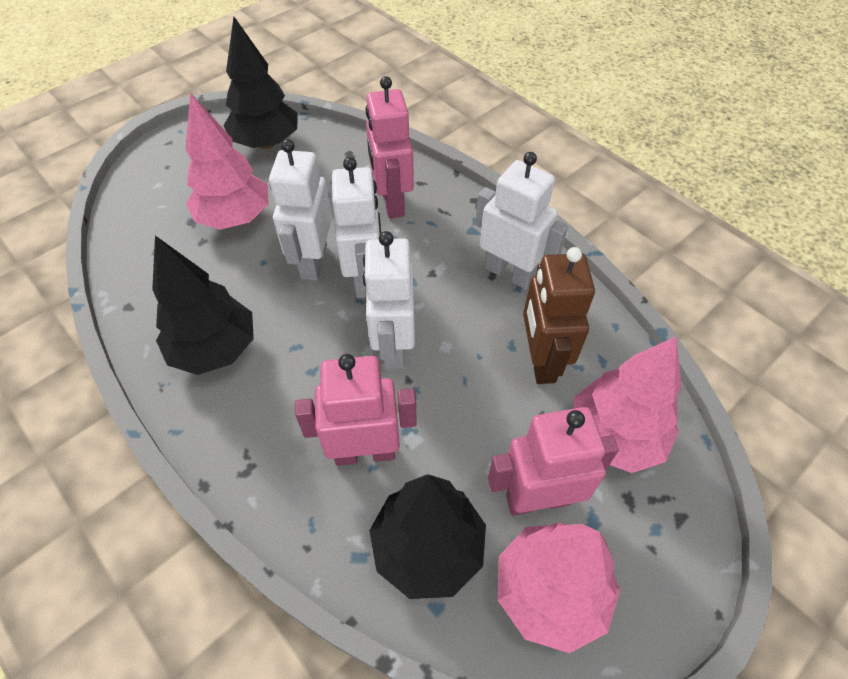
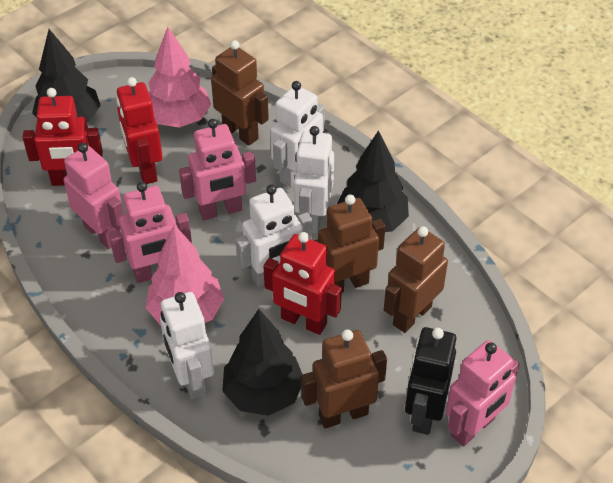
black robot: none = 0 -> [405,327,456,435] = 1
brown robot: [523,247,595,384] = 1 -> [211,40,269,146] [301,329,387,429] [314,194,385,293] [384,226,448,333] = 4
pink robot: [295,354,417,466] [365,76,414,218] [488,407,619,516] = 3 -> [64,143,124,249] [109,182,192,283] [179,119,256,220] [446,340,519,447] = 4
pink tree: [185,92,268,230] [498,522,620,653] [573,336,681,473] = 3 -> [146,224,224,325] [148,27,211,127] = 2
red robot: none = 0 -> [22,88,103,186] [116,77,163,184] [263,232,342,335] = 3

